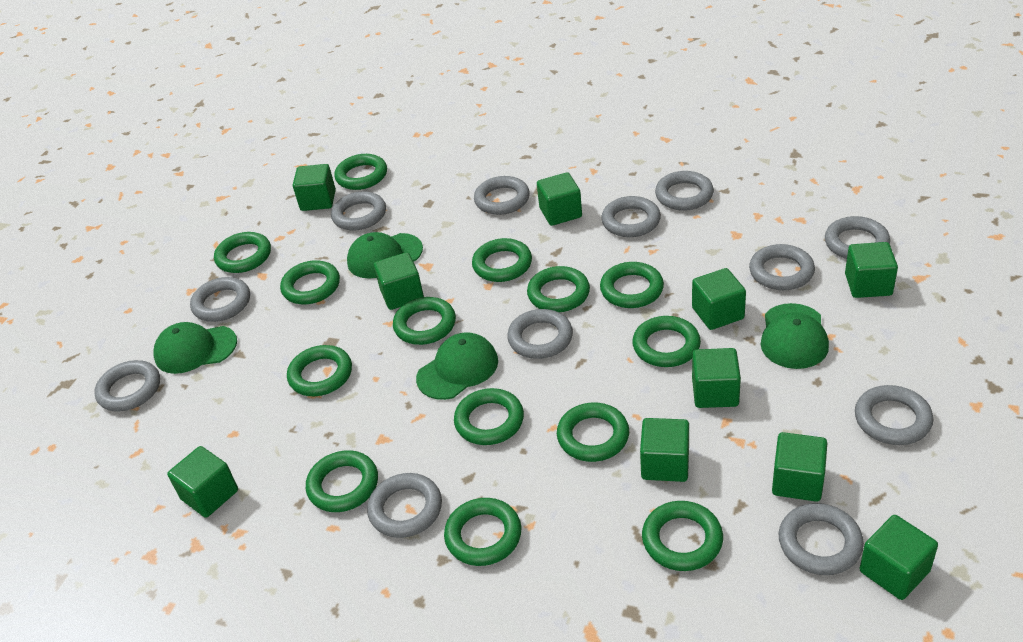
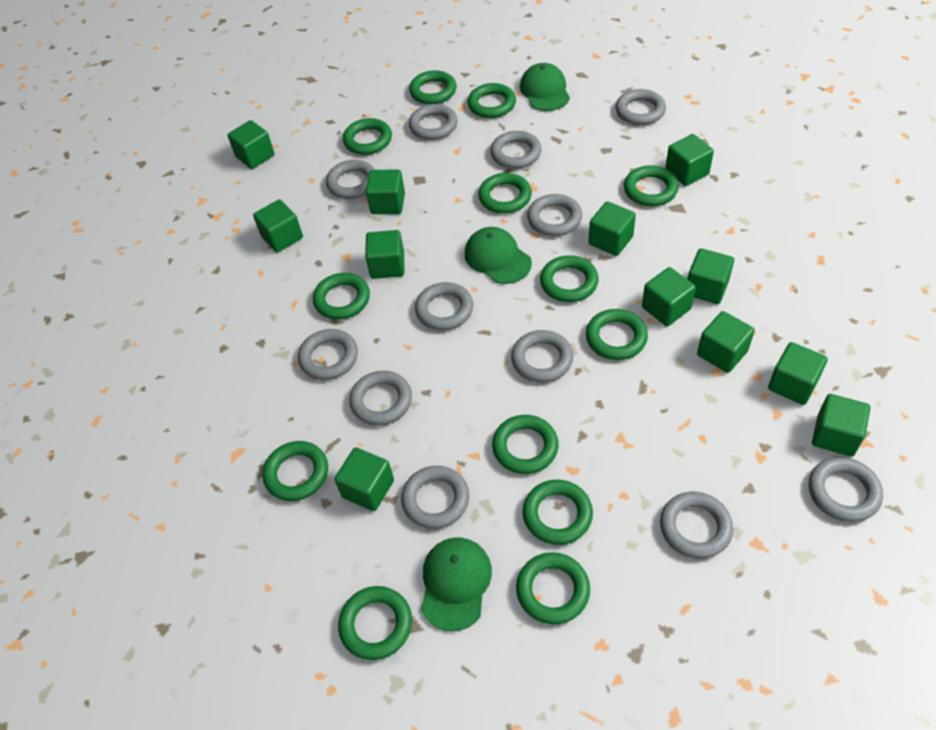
green cap: [153,322,237,374] [347,232,423,279] [416,332,498,400] [761,303,829,369] = 4 -> [421,537,492,631] [465,227,532,284] [520,63,570,111] = 3
green cube: [167,446,238,518] [293,164,336,211] [374,252,424,310] [537,172,582,226] [640,418,689,482] [692,268,746,330] [692,348,741,408] [772,432,827,502] [845,242,898,298] [860,515,938,600] = 10 -> [228,120,275,169] [253,199,303,252] [334,447,394,511] [365,230,404,279] [366,170,405,214] [589,201,636,256] [642,267,696,326] [665,134,714,186] [688,248,734,304] [697,311,755,373] [768,342,828,405] [812,394,870,457] = 12
green ring: [214,232,271,273] [280,260,340,304] [287,345,352,396] [306,450,378,512] [335,154,387,190] [393,297,456,345] [444,498,521,566] [454,388,524,445] [472,238,532,282] [527,266,590,312] [557,403,629,462] [600,262,664,308] [632,316,701,367] [642,501,723,571] = 14 -> [263,441,328,501] [313,273,370,320] [338,586,412,660] [343,118,392,155] [409,70,456,105] [467,83,516,118] [478,173,532,214] [492,415,559,474] [516,552,590,624] [522,480,593,545] [540,255,599,302] [586,309,648,360] [624,165,679,206] = 13

